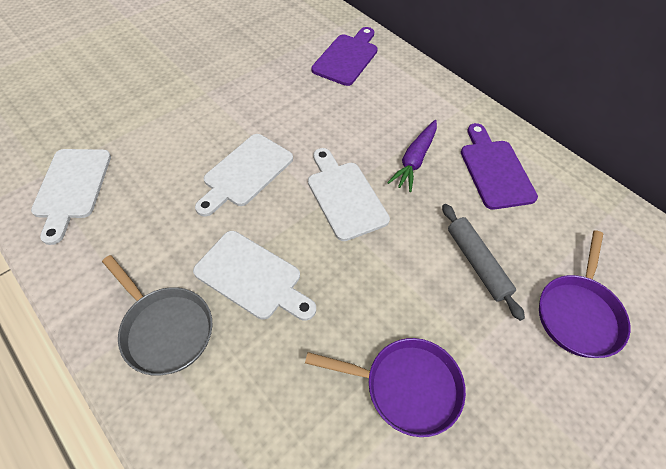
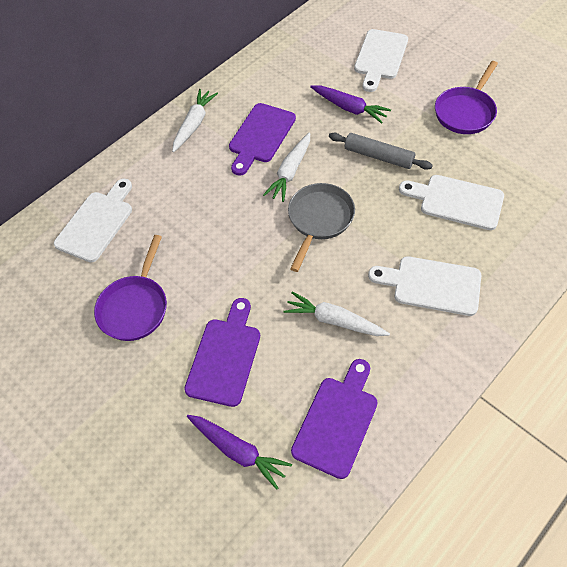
purple carrot: [387,120,437,192] = 1 -> [187,415,292,490] [310,85,391,124] = 2
purple cutting board: [311,27,378,86] [461,123,538,210] = 2 -> [184,298,260,407] [229,103,296,176] [291,359,378,479] = 3
white carrot: none = 0 -> [172,89,218,152] [263,132,310,202] [283,292,390,336] = 3

